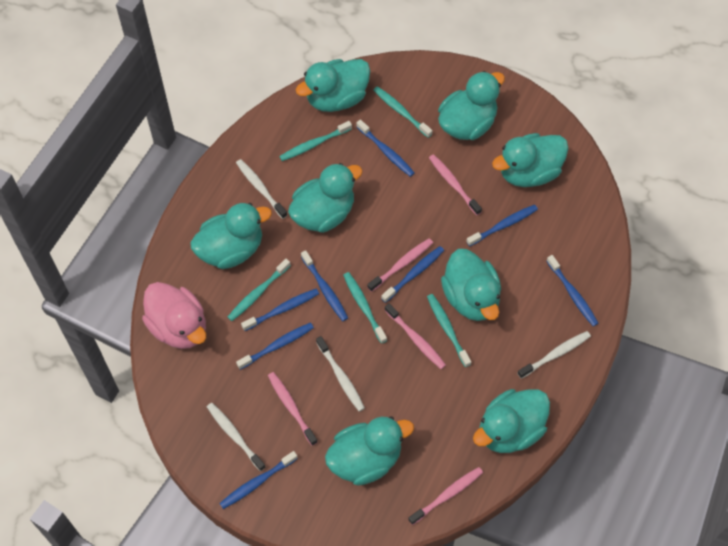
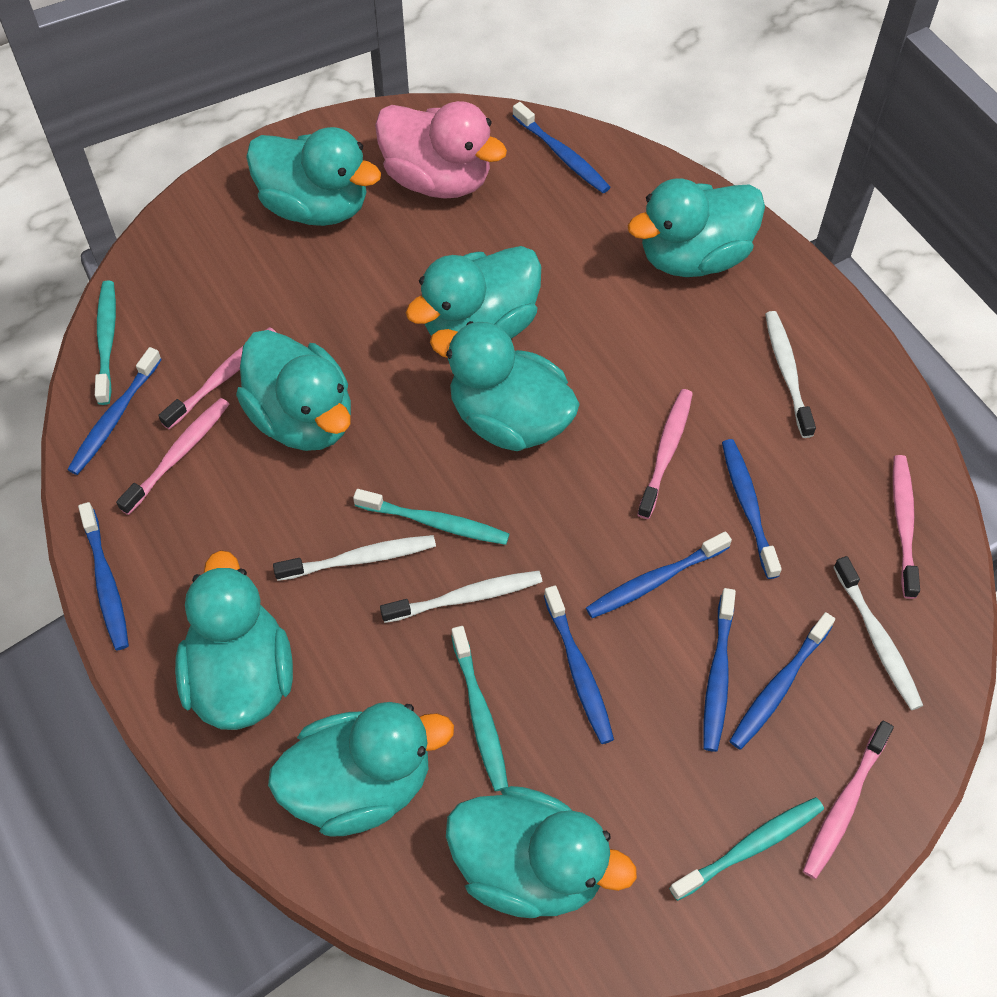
turquoise toothbrush: [228,259,291,321] [279,121,352,161] [343,272,387,344] [373,86,433,138] [427,294,471,367] = 5 -> [95,280,116,405] [353,489,509,545] [451,626,508,791] [669,797,824,901] = 4

